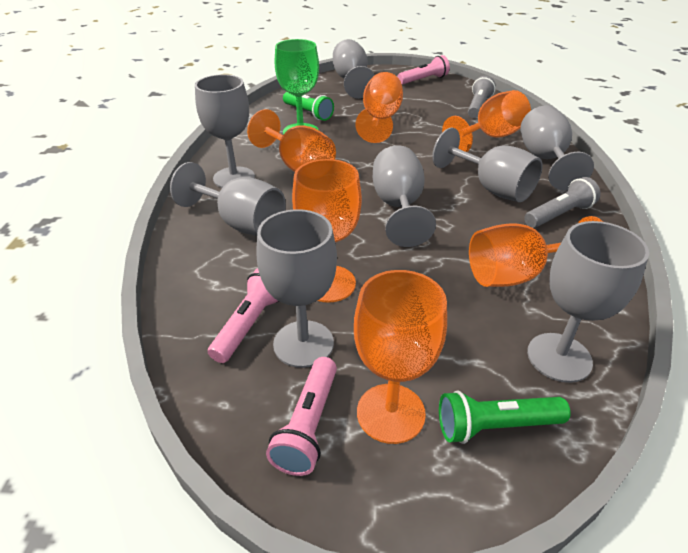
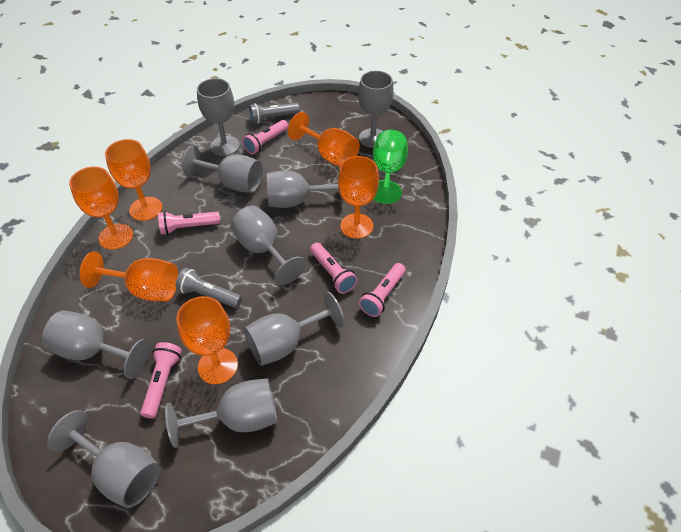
green flashlight: [283,92,334,121] [439,390,571,444] = 2 -> none = 0
grey goblet: [170,162,286,236] [195,74,255,188] [256,209,337,368] [333,39,374,99] [373,145,436,247] [432,128,543,202] [521,106,594,190] [527,221,649,383] = 8 -> [42,310,150,379] [47,410,160,508] [165,378,278,448] [182,146,263,193] [197,78,240,156] [231,206,306,285] [244,292,345,366] [267,170,344,208] [358,71,394,148] = 9
pink flashlight: [208,268,279,363] [266,357,337,476] [397,55,450,85] = 3 -> [140,342,182,419] [158,211,220,235] [242,120,289,155] [310,243,358,294] [359,263,406,317] = 5

